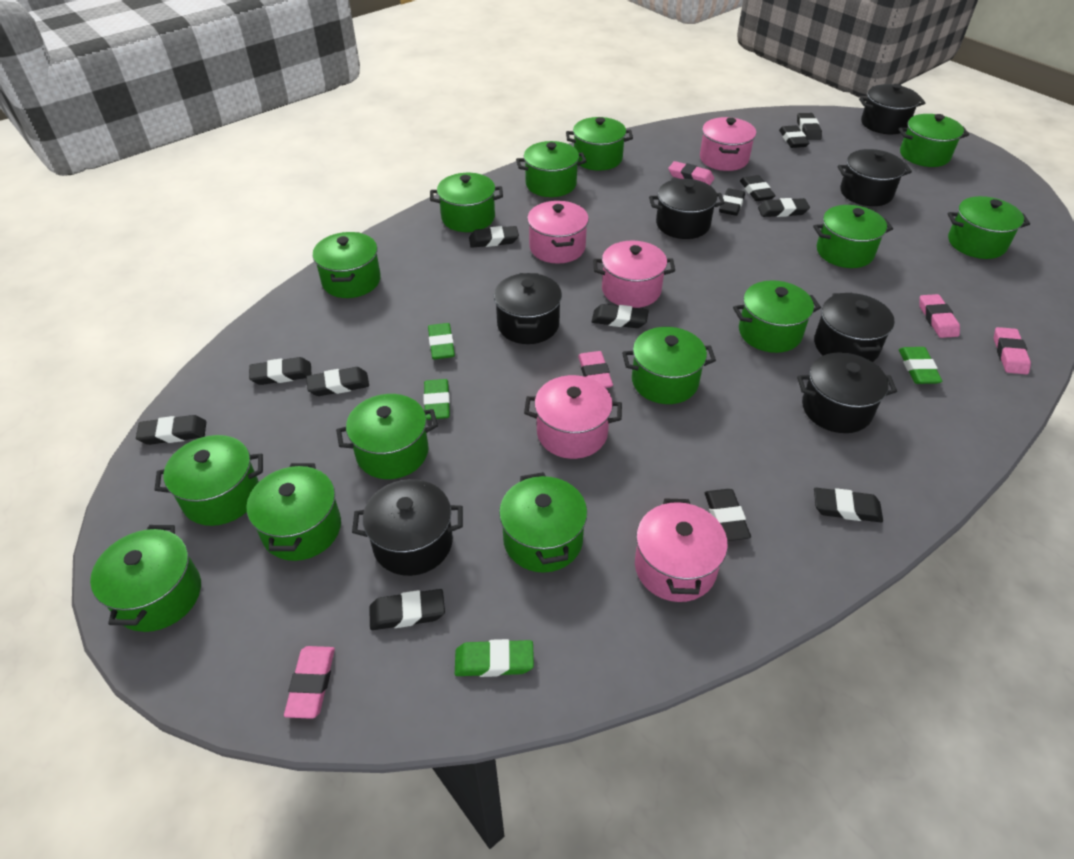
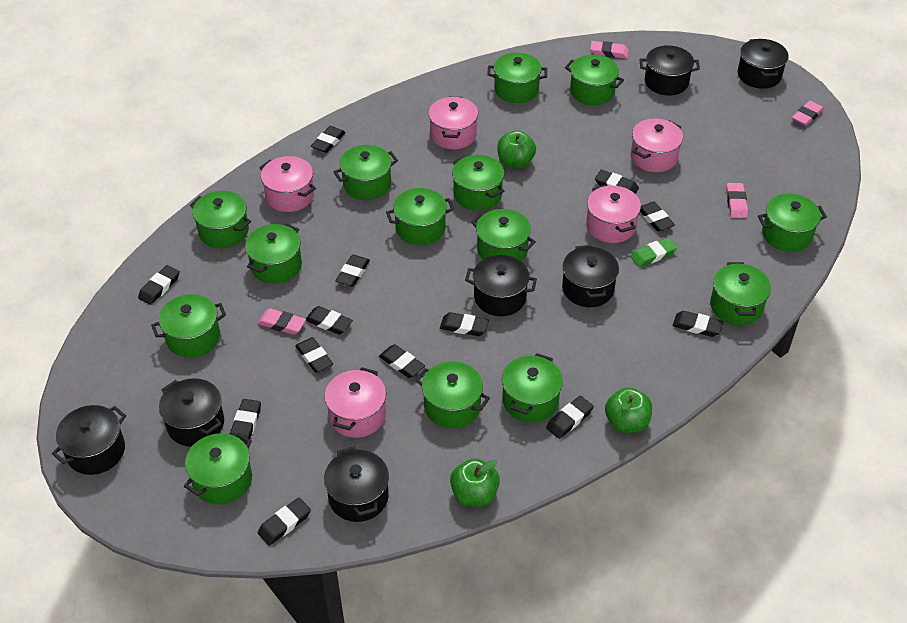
green apple: none = 0 -> [450,458,500,507] [497,131,536,169] [605,387,652,433] = 3
green eraser: [423,379,450,420] [428,323,455,360] [455,639,534,677] [899,347,943,384] = 4 -> [631,237,677,267] = 1
pink eraser: [284,646,335,719] [578,351,613,388] [668,161,714,185] [919,294,960,338] [994,327,1031,374] = 5 -> [257,308,306,335] [590,41,629,59] [726,183,748,218] [792,101,824,126] = 4

